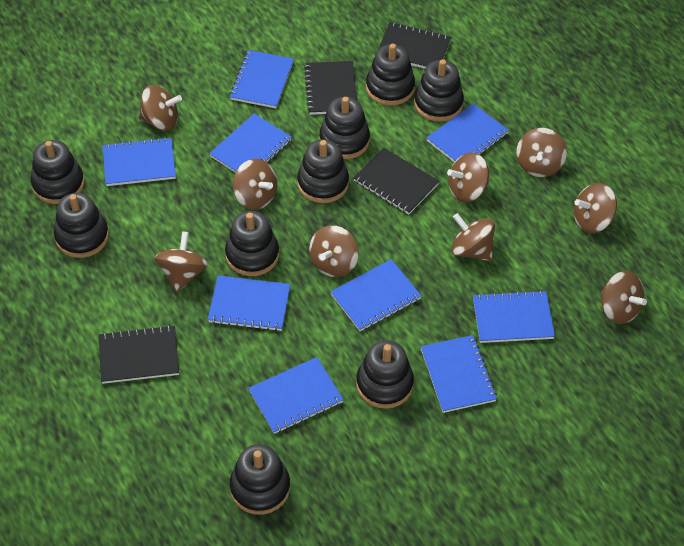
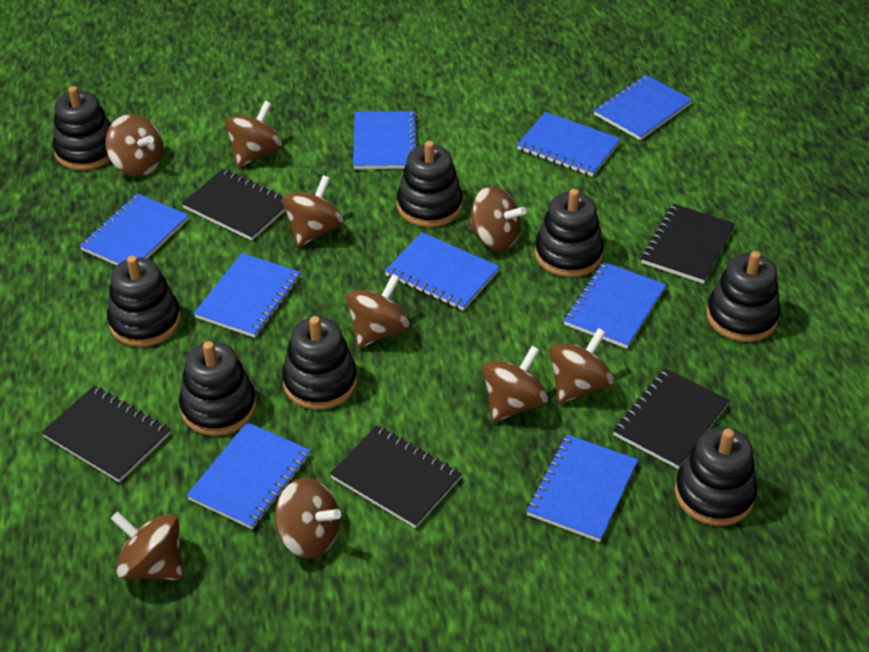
black notebook: [99,325,179,384] [304,61,357,115] [353,148,439,215] [378,22,451,69] = 4 -> [41,386,171,483] [182,169,285,241] [330,425,462,528] [613,368,730,469] [641,204,735,284] = 5
black stacking toy: [31,140,84,204] [54,193,109,258] [225,211,279,276] [230,444,290,515] [297,139,349,203] [319,97,370,159] [356,340,414,409] [366,43,415,106] [414,59,464,122] = 9 -> [52,86,111,170] [107,255,181,347] [179,341,256,436] [282,316,357,410] [397,141,463,227] [535,189,604,277] [675,427,757,526] [706,251,780,342] = 8

